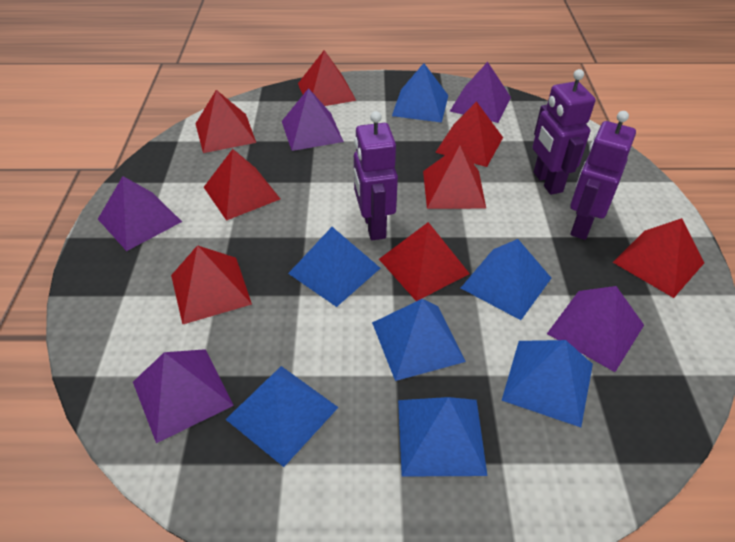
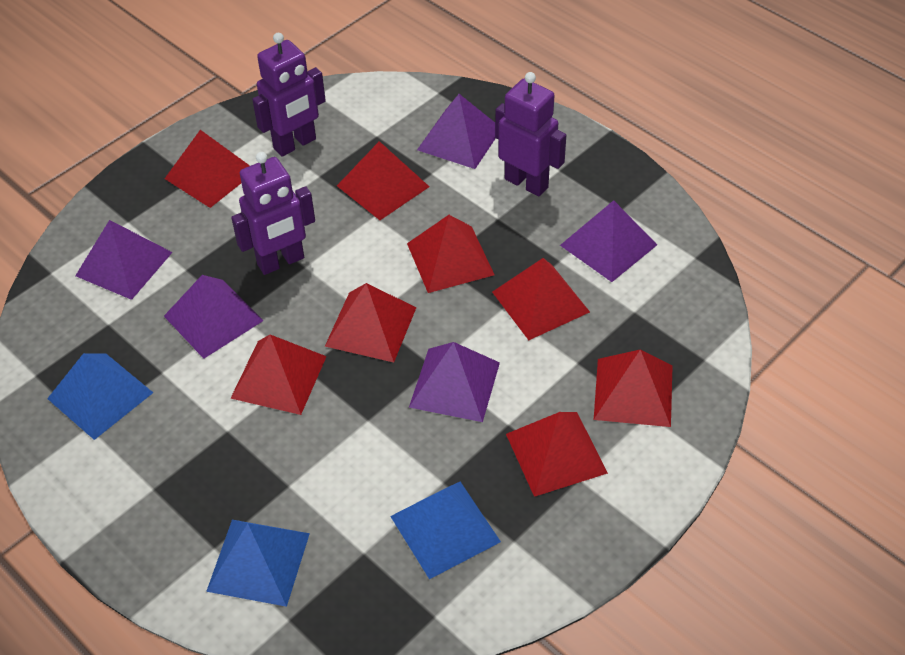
blue pyramid: [225,366,339,467] [288,227,380,307] [372,299,466,381] [392,63,448,123] [398,397,488,477] [461,239,551,320] [502,340,593,427] = 7 -> [47,353,153,440] [206,520,310,607] [390,482,501,579] = 3

